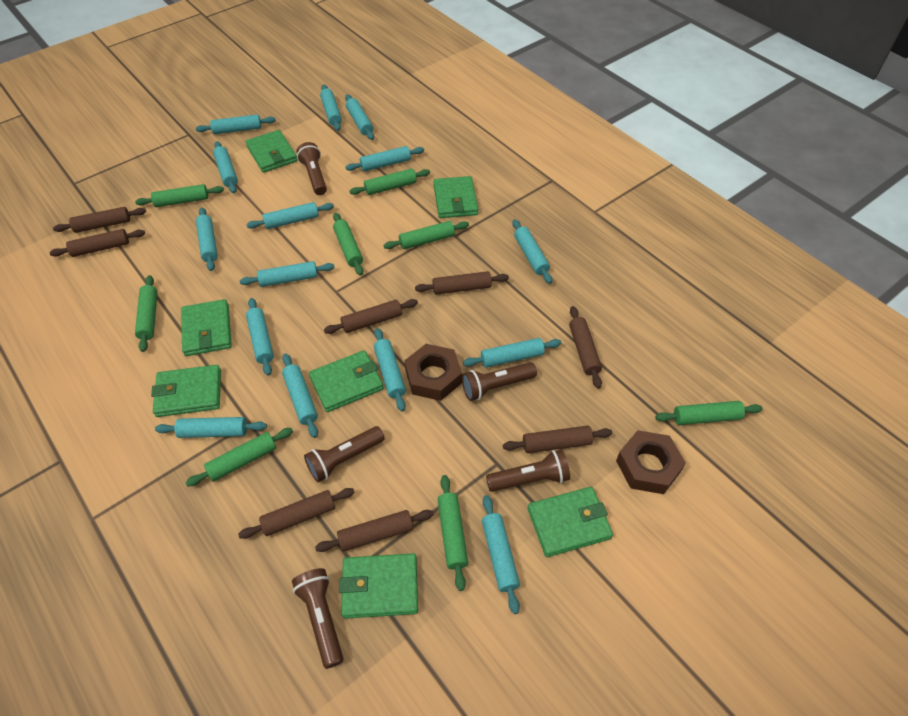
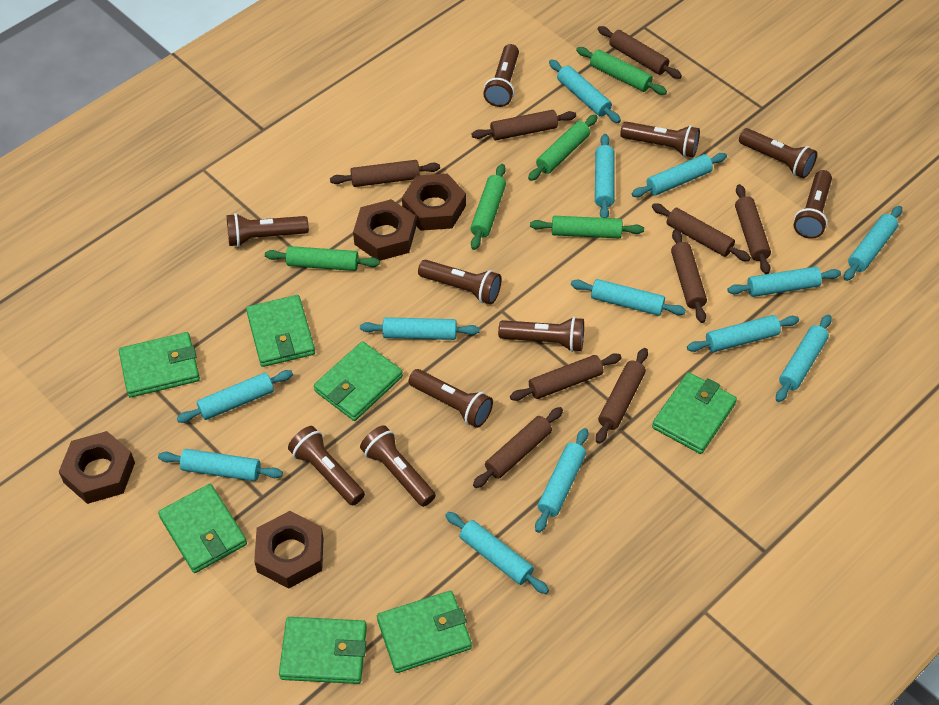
brown flashlight: [292,568,344,669] [296,142,327,195] [304,426,385,482] [462,362,537,401] [486,449,570,492] = 5 -> [227,213,309,247] [288,426,365,505] [360,425,436,507] [409,369,493,428] [418,260,501,304] [483,44,519,107] [498,317,584,352] [620,122,700,157] [739,128,817,178] [794,170,832,239] = 10
brown nut: [405,344,462,401] [616,430,686,494] = 2 -> [59,431,135,504] [254,511,324,589] [353,199,416,261] [402,173,466,231] = 4
brown rolling pin: [49,229,145,257] [53,207,146,233] [238,488,355,539] [315,510,434,552] [324,299,418,334] [415,271,509,295] [503,426,612,453] [569,306,602,389] = 8 -> [330,160,440,187] [472,110,576,140] [473,407,563,488] [510,353,622,401] [596,348,648,444] [598,26,682,79] [652,203,751,261] [671,229,707,323] [735,184,771,274] = 9
green rolling pin: [135,184,224,207] [135,275,158,352] [185,428,293,486] [333,213,363,276] [350,169,430,195] [384,221,469,249] [438,475,468,591] [655,401,763,425] = 8 -> [265,246,380,271] [470,164,506,250] [528,114,598,181] [530,216,644,238] [576,47,667,95] = 5
turquoise rolling pin: [155,417,267,438] [196,114,276,134] [196,207,218,271] [213,141,238,194] [240,261,335,287] [246,202,334,229] [246,298,274,376] [282,353,318,438] [320,84,342,131] [345,94,374,140] [346,146,424,171] [374,328,406,412] [463,338,561,368] [482,495,520,614] [512,219,552,284] = 15 -> [158,449,283,481] [177,370,293,423] [360,317,480,340] [445,512,549,594] [535,428,588,533] [549,59,621,123] [571,279,686,316] [595,134,615,218] [632,153,727,197] [687,315,799,352] [727,267,841,297] [776,314,832,402] [844,206,902,281] = 13

